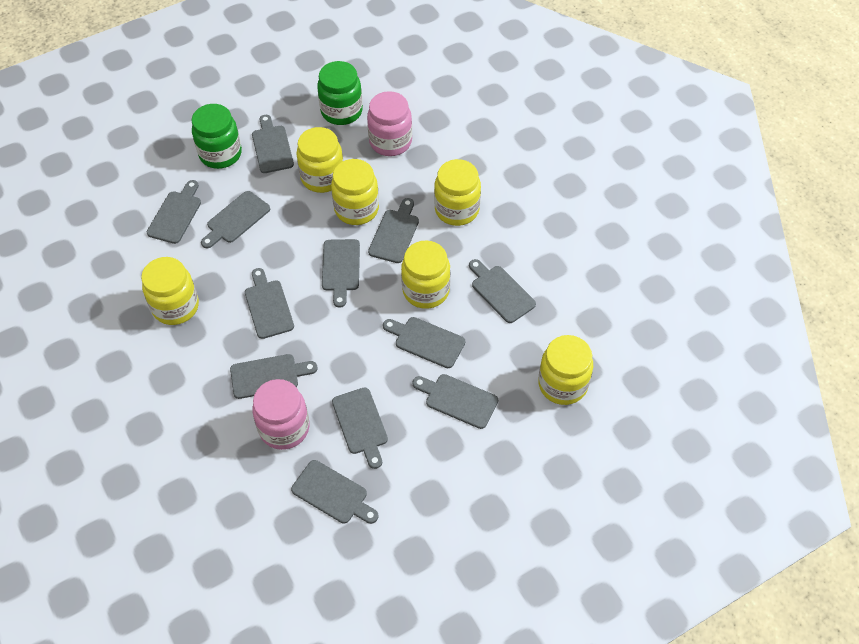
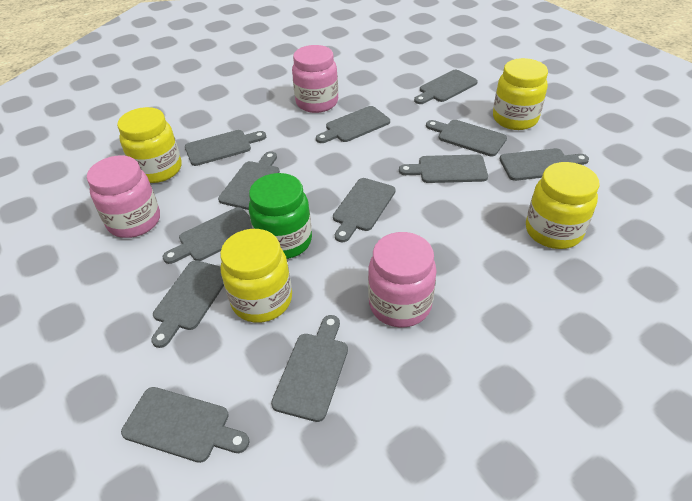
green jar: [191,104,242,169] [317,61,363,125] = 2 -> [249,173,312,259] = 1
pink jar: [252,379,309,450] [367,91,412,156] = 2 -> [87,156,160,238] [292,45,338,113] [368,232,437,328] = 3
yellow jar: [141,257,199,325] [296,127,343,193] [331,159,379,225] [401,240,450,309] [434,159,481,226] [538,335,593,405] = 6 -> [117,107,182,183] [220,229,292,323] [493,58,548,130] [526,162,600,249] = 4

